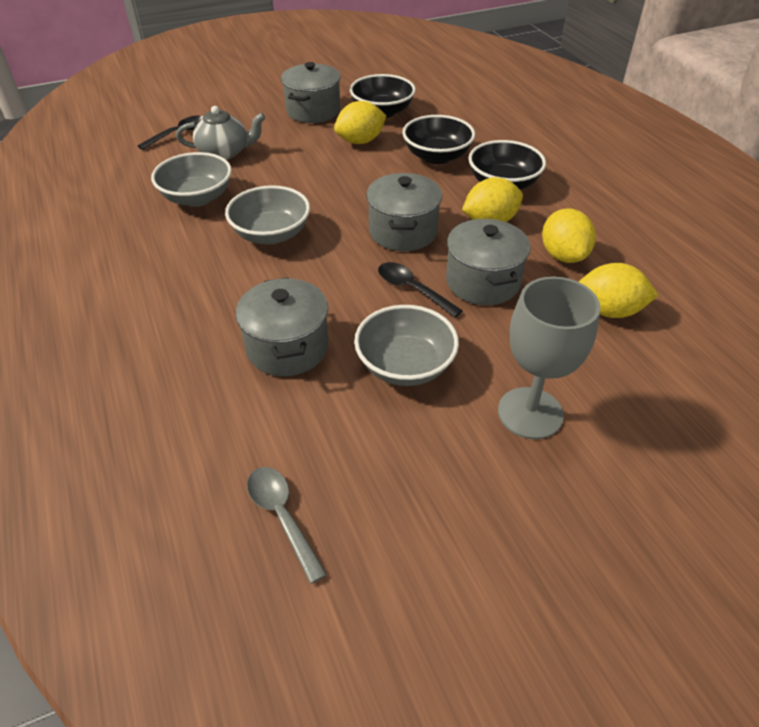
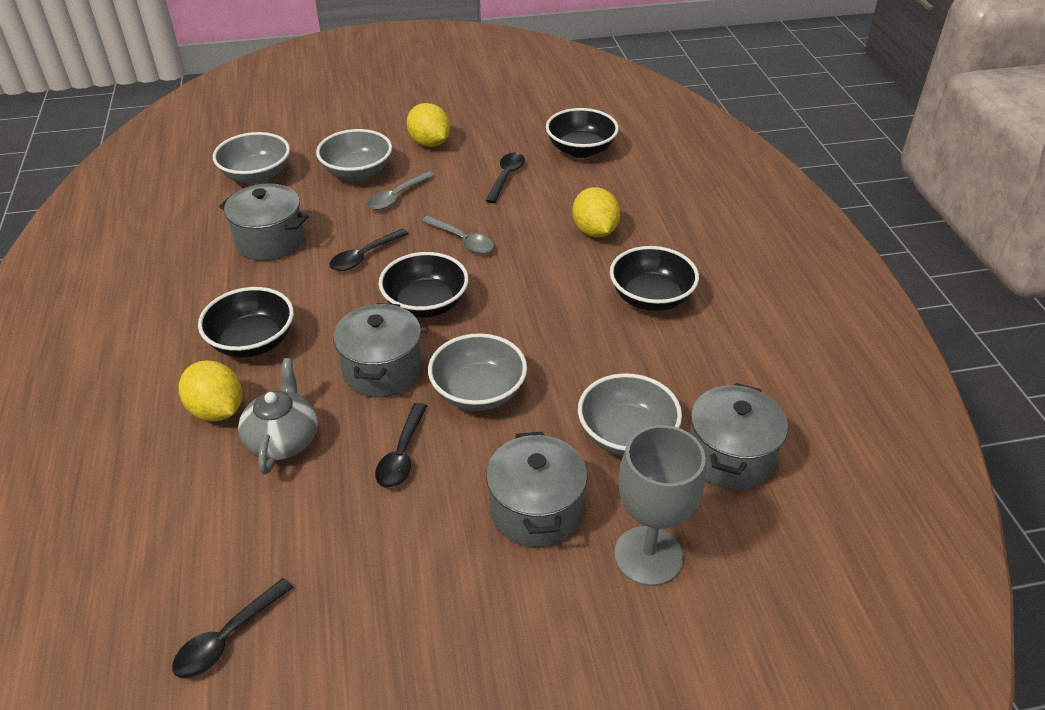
black bowl: [349,74,416,118] [402,115,475,164] [468,140,546,190] = 3 -> [198,287,294,358] [379,252,469,318] [546,108,619,158] [610,246,699,311] = 4
black spoon: [137,115,203,150] [378,262,463,317] = 2 -> [172,578,294,679] [330,229,409,271] [375,403,427,488] [485,153,525,203] = 4
grey bowl: [151,152,232,207] [225,185,310,244] [354,305,459,386] = 3 -> [213,132,290,184] [316,129,392,181] [428,333,527,411] [578,373,682,456] = 4
grey spoon: [247,467,327,584] = 1 -> [367,171,435,210] [422,216,494,254] = 2
yellow lemon: [334,101,386,144] [462,177,523,222] [542,209,596,263] [579,263,659,318] = 4 -> [179,360,242,421] [407,103,450,147] [572,187,620,237] = 3

